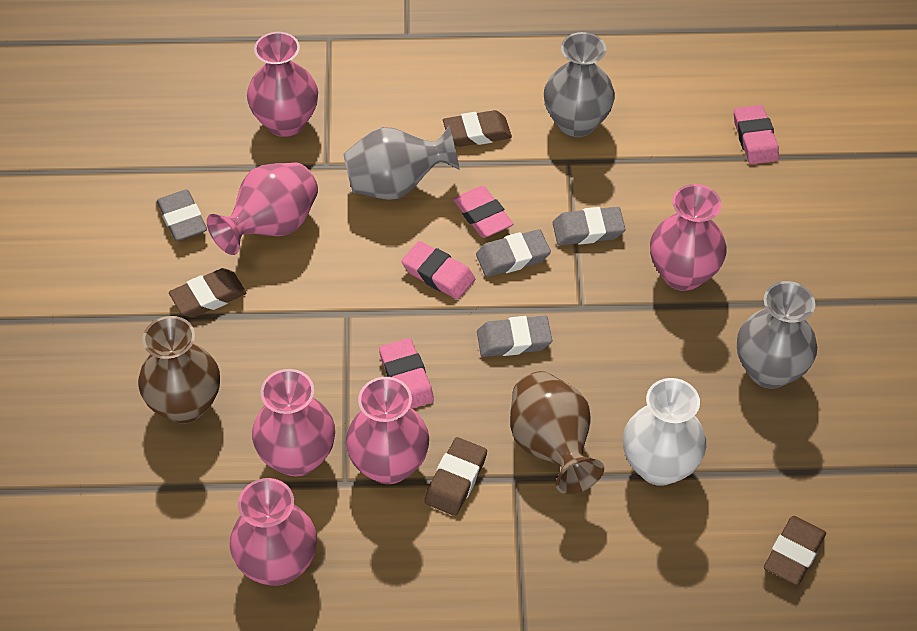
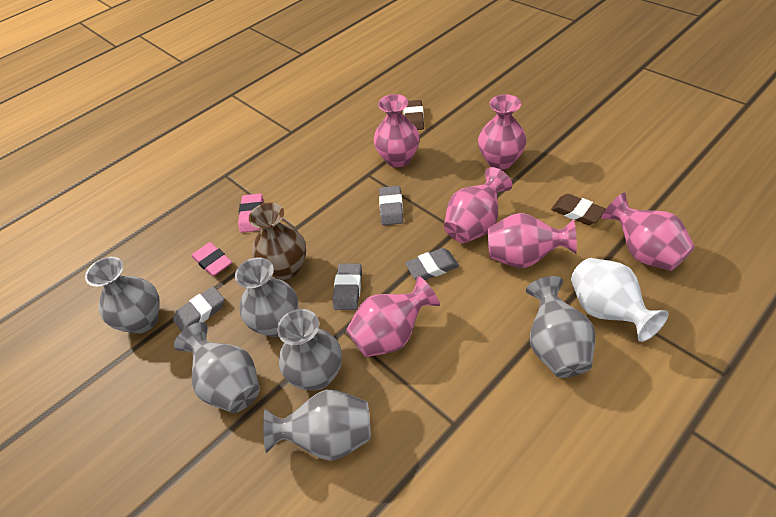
brown eraser: [169,268,246,318] [424,437,487,516] [443,110,512,147] [764,516,826,585] = 4 -> [403,100,424,130] [551,194,606,225] = 2
brown vase: [138,316,220,424] [510,371,604,494] = 2 -> [249,203,306,280] = 1
grey vase: [343,126,460,200] [544,32,615,137] [737,281,817,388] = 3 -> [85,257,160,334] [174,322,260,413] [235,257,298,337] [263,390,371,461] [277,309,342,390] [526,276,596,378] = 6
pink eraser: [379,338,434,409] [401,241,475,300] [453,186,513,238] [734,105,779,164] = 4 -> [192,242,232,277] [238,193,264,233] = 2

